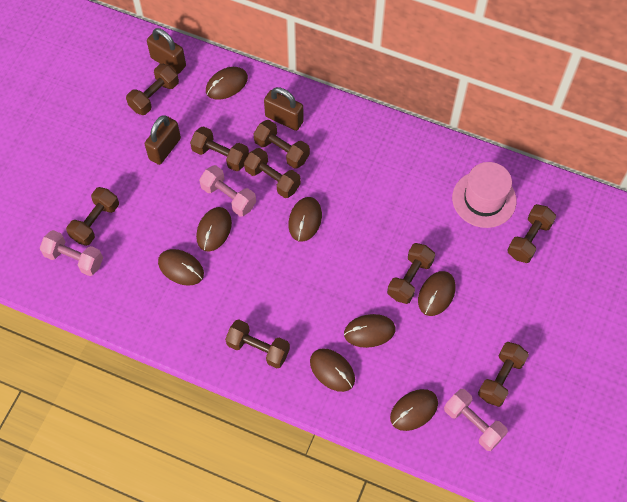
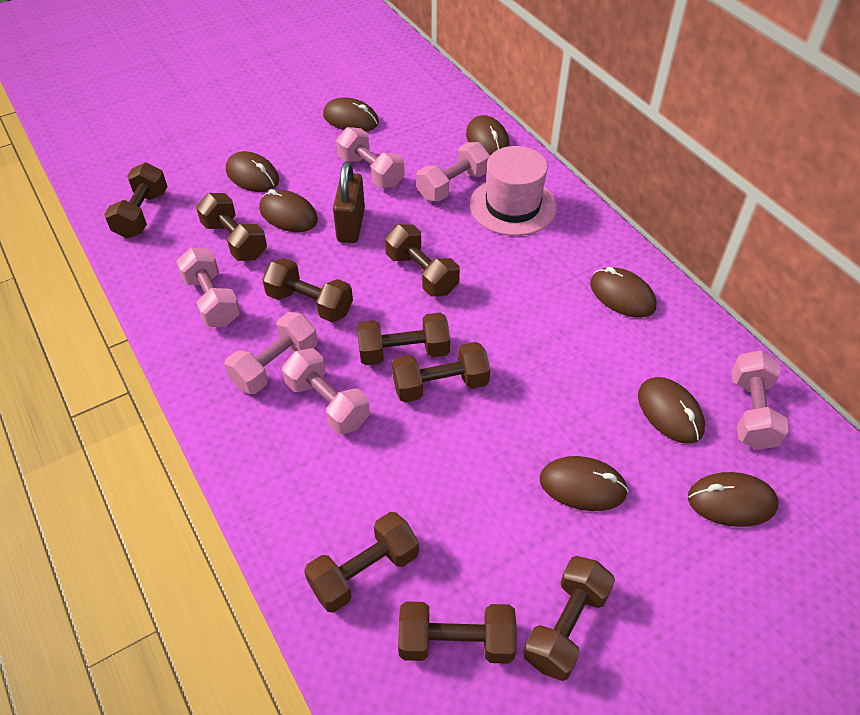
brown padlock: [145,115,181,165] [147,28,186,74] [264,87,304,131] = 3 -> [333,161,365,243] = 1
pink dumbbell: [39,230,103,276] [199,165,256,217] [444,389,508,451] = 3 -> [176,248,241,327] [224,312,318,394] [282,348,370,434] [336,127,405,188] [416,142,490,202] [732,350,789,450] = 6

